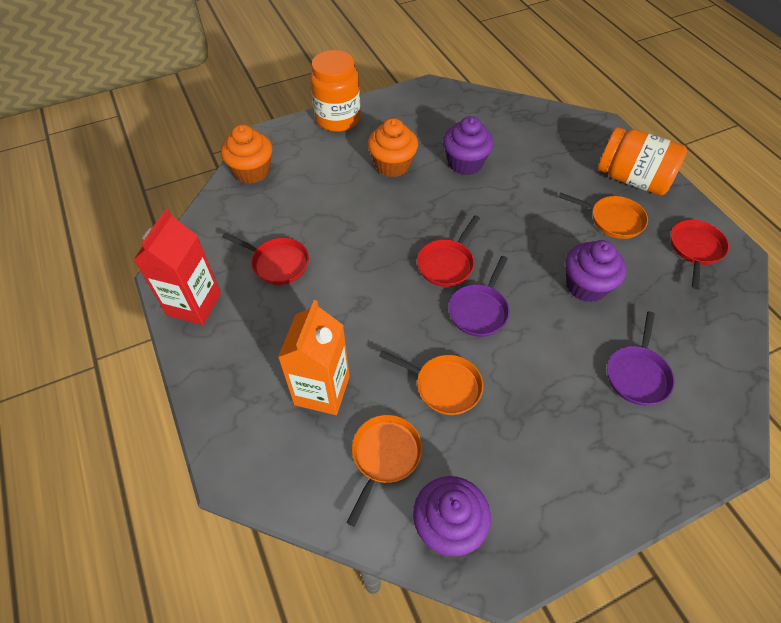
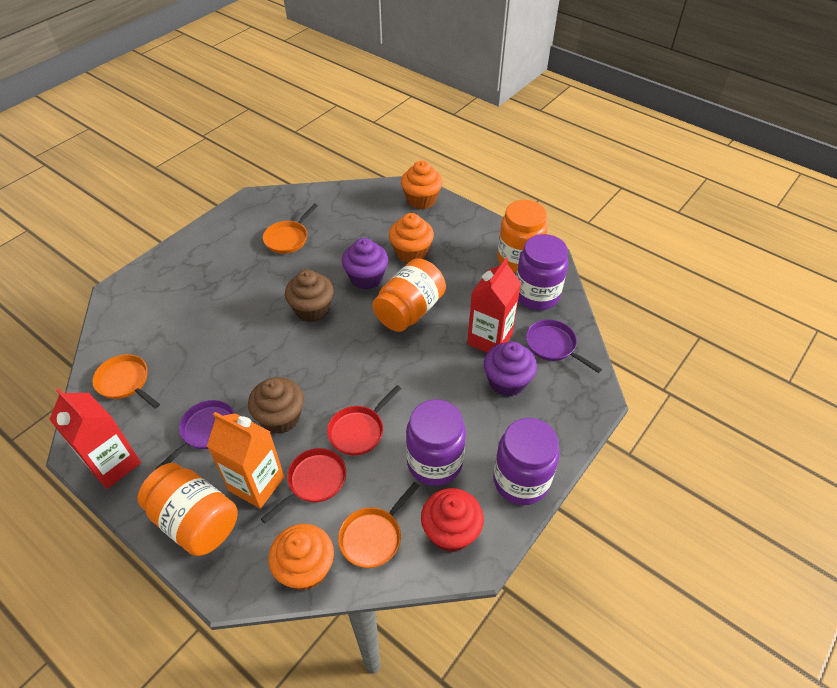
brown cupcake: none = 0 -> [248,377,304,434] [285,270,334,322] = 2
orange cupcake: [221,124,272,184] [368,118,418,177] = 2 -> [268,524,334,590] [389,213,434,263] [401,161,443,209] = 3
orange jar: [310,50,360,132] [598,127,687,195] = 2 -> [137,463,238,556] [372,258,446,332] [497,200,548,273] = 3
purple cupcake: [413,476,491,556] [443,116,494,175] [565,240,627,302] = 3 -> [342,238,388,290] [484,342,537,397] = 2
purple jar: none = 0 -> [406,399,466,486] [493,418,559,505] [516,234,568,310] = 3
red carton: [134,209,221,325] = 1 -> [49,388,141,489] [467,258,521,353] = 2
red cupcake: none = 0 -> [421,488,484,552] = 1
red pan: [222,233,309,285] [417,215,480,287] [670,220,729,289] = 3 -> [261,448,346,524] [327,385,401,456] = 2

